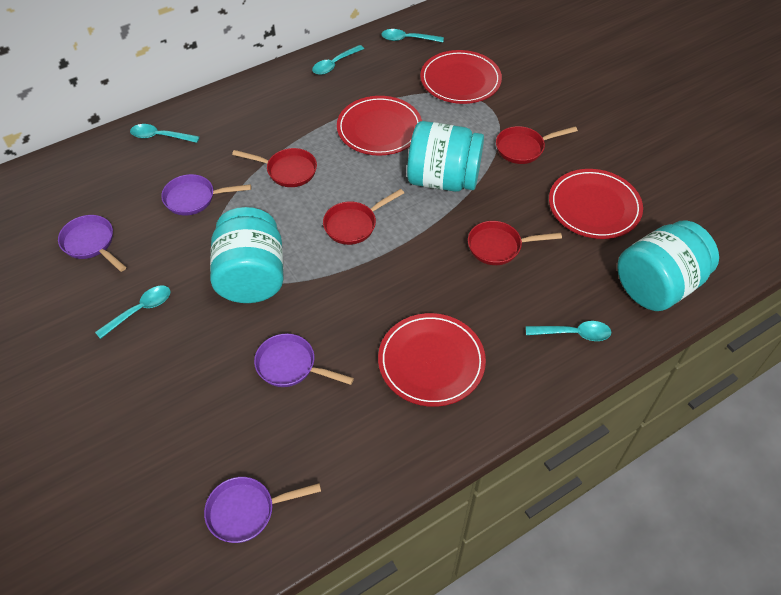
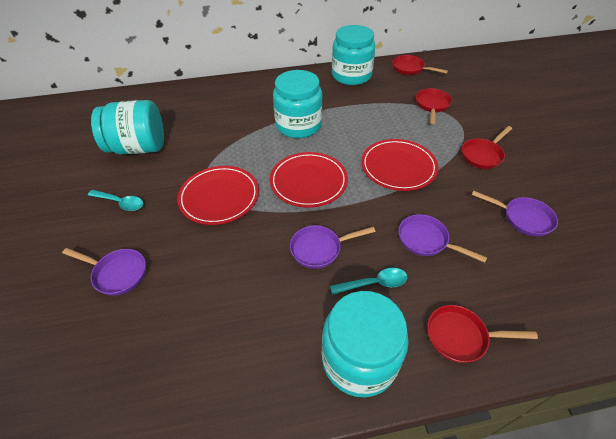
red plate: [337,96,422,156] [378,313,486,407] [420,50,502,104] [549,169,643,239] = 4 -> [177,166,259,225] [270,152,348,208] [361,139,438,191] = 3
turquoise jar: [210,207,284,303] [407,121,484,192] [617,220,719,311] = 3 -> [91,100,164,155] [273,70,323,138] [322,291,409,397] [332,25,375,85] = 4
turquoise spoon: [95,285,170,339] [130,124,199,143] [312,45,364,75] [381,29,444,42] [526,321,611,341] = 5 -> [88,190,143,211] [330,268,408,295] = 2

